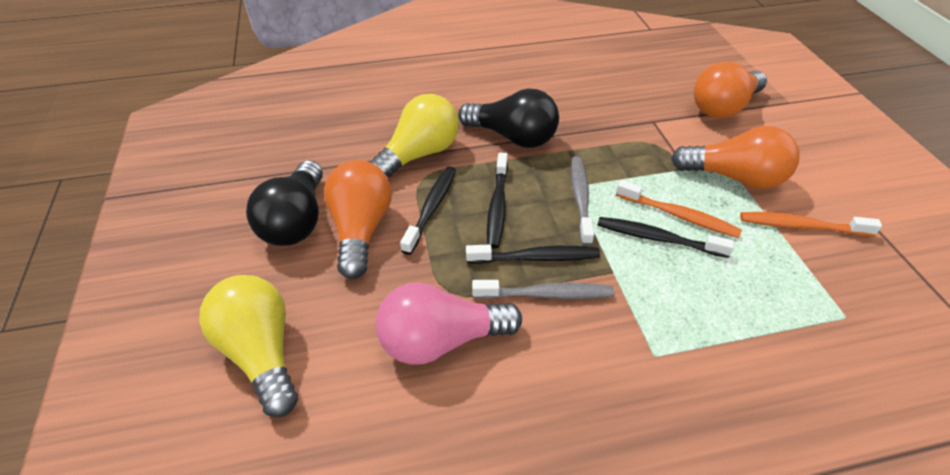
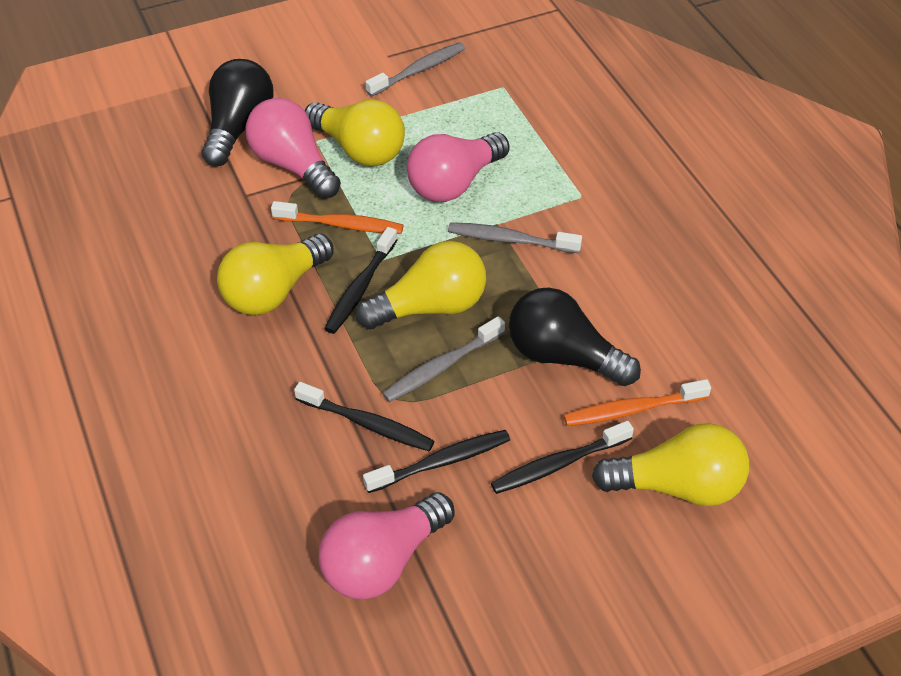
grey toothbrush: [472,280,614,299] [571,156,594,246] = 2 -> [365,42,465,97] [382,316,505,402] [448,222,582,253] = 3
orange light bulb: [324,160,392,279] [671,126,800,189] [694,61,767,118] = 3 -> none = 0
pink light bulb: [376,282,522,365] = 1 -> [246,98,341,199] [319,492,455,600] [407,132,510,202] = 3
yellow light bulb: [199,275,298,417] [369,94,459,177] = 2 -> [217,234,334,315] [305,100,405,166] [356,241,486,329] [592,423,749,506] = 4

